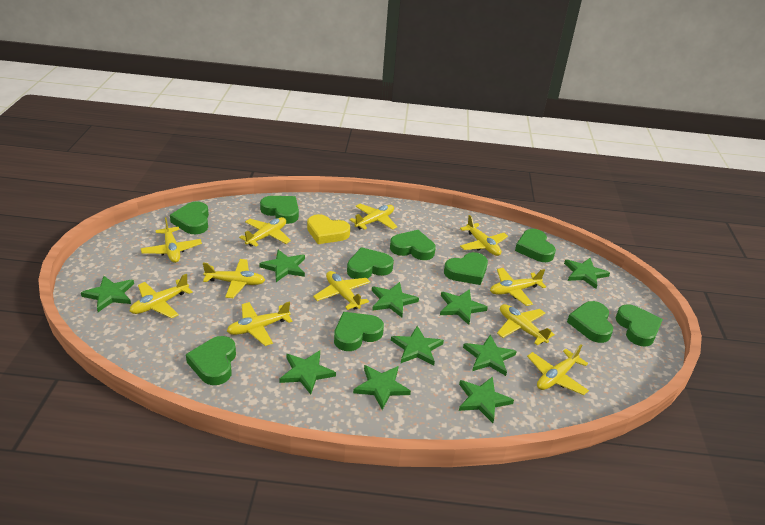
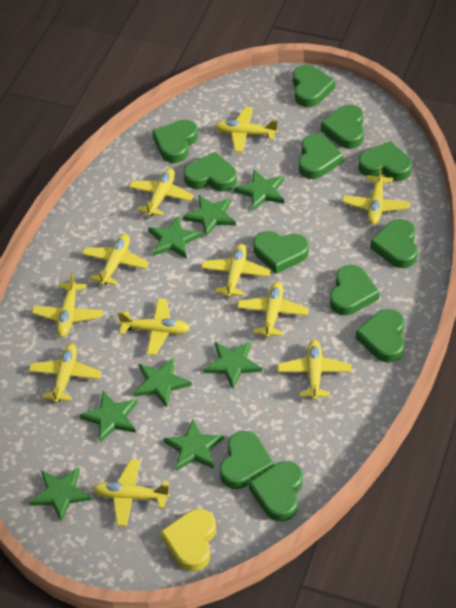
green heart: [170,201,209,234] [186,336,236,385] [260,196,299,224] [334,312,384,351] [347,247,394,279] [390,230,436,260] [444,252,488,285] [515,229,556,262] [567,301,613,343] [616,304,663,346] = 10 -> [152,120,198,163] [184,152,237,191] [220,431,274,489] [249,461,303,521] [253,231,309,274] [293,65,335,107] [299,134,344,179] [321,105,364,149] [330,265,379,315] [356,309,405,363] [359,141,412,181] [370,219,418,268] = 12
green star: [81,276,134,312] [259,250,305,282] [279,350,336,395] [353,365,411,410] [372,282,419,317] [391,326,444,366] [440,289,488,325] [459,377,514,423] [463,335,517,376] [564,258,610,289] = 10 -> [29,467,92,522] [80,391,138,442] [134,358,192,408] [148,216,202,259] [163,420,224,471] [183,195,236,237] [203,341,262,389] [234,170,285,210] = 8

